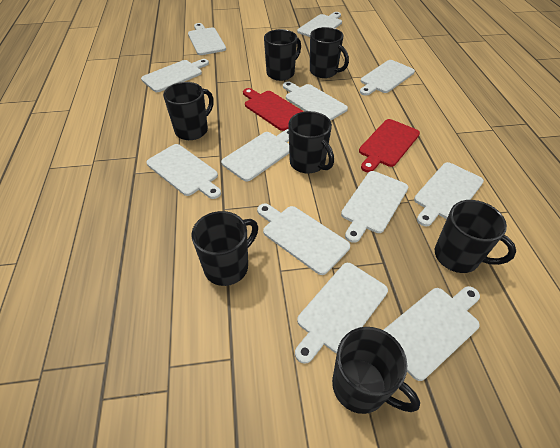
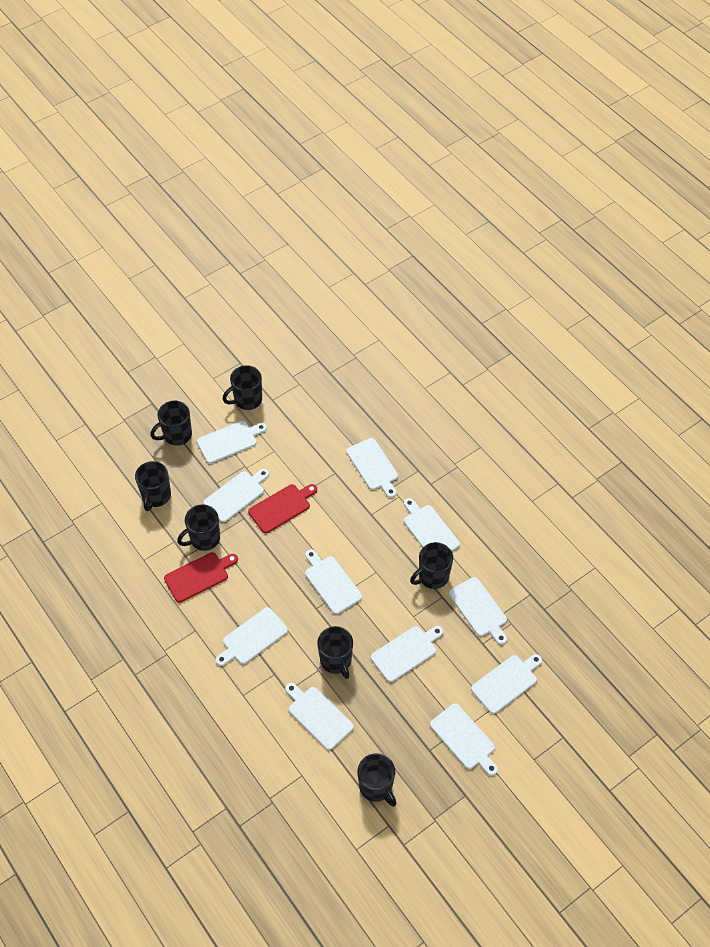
white cutting board: [141,59,209,92] [146,144,221,199] [188,23,226,55] [221,129,289,181] [257,203,350,275] [283,82,348,121] [295,263,388,364] [297,12,342,37] [341,171,408,243] [360,60,415,96] [383,286,480,381] [414,162,484,226] = 12 -> [197,421,267,464] [204,469,269,522] [216,607,288,666] [285,683,354,750] [305,550,362,614] [346,438,398,498] [371,626,443,682] [404,498,460,551] [430,703,498,776] [449,577,507,645] [471,654,542,714] = 11

